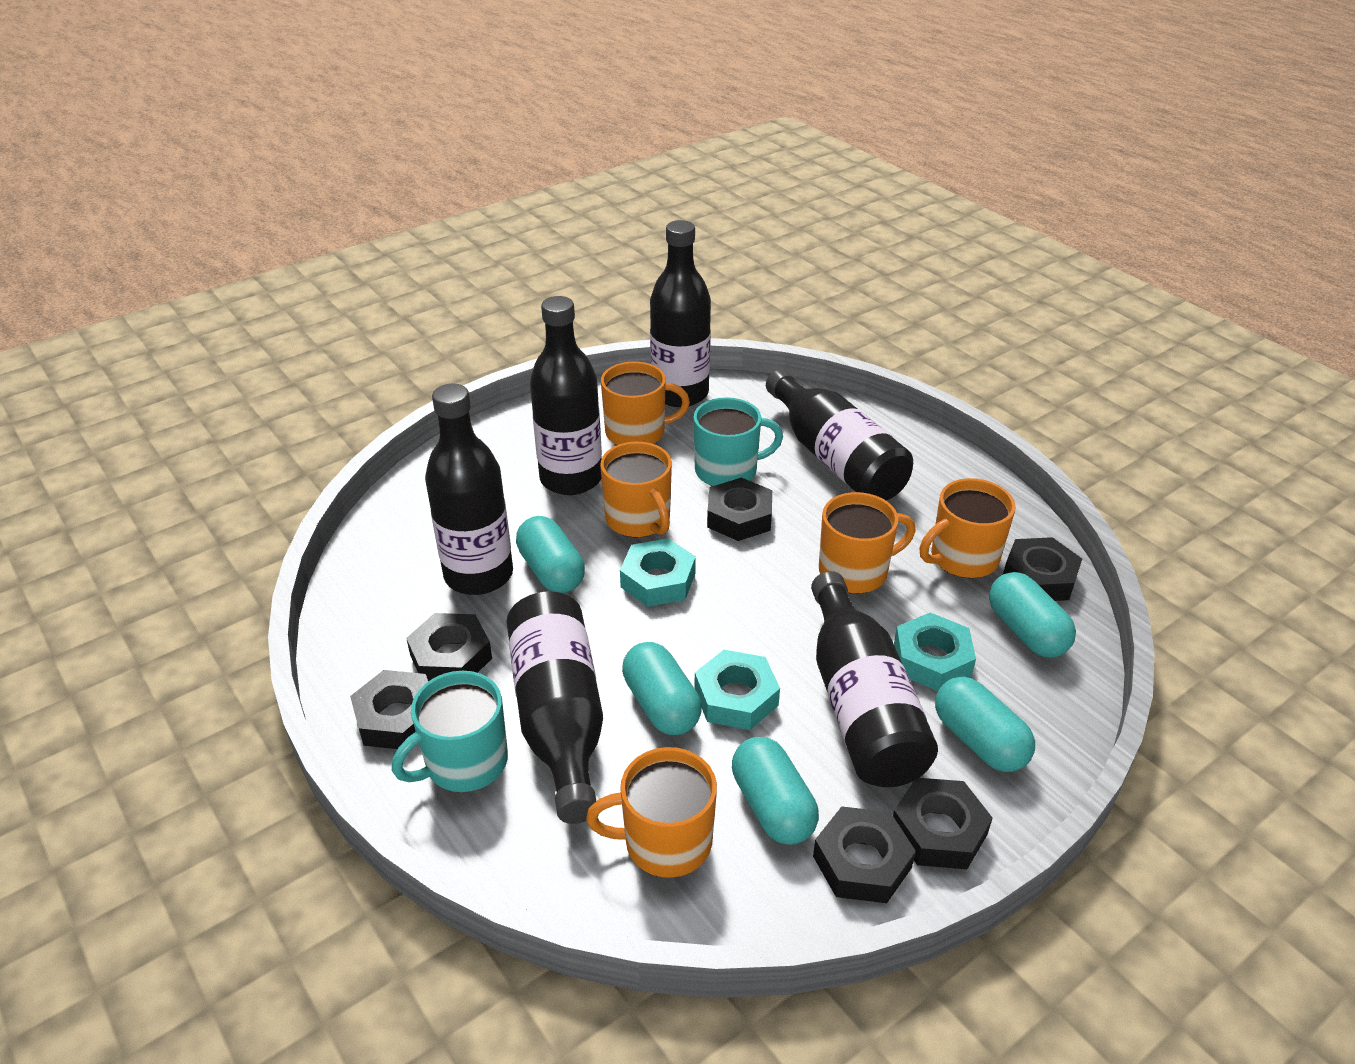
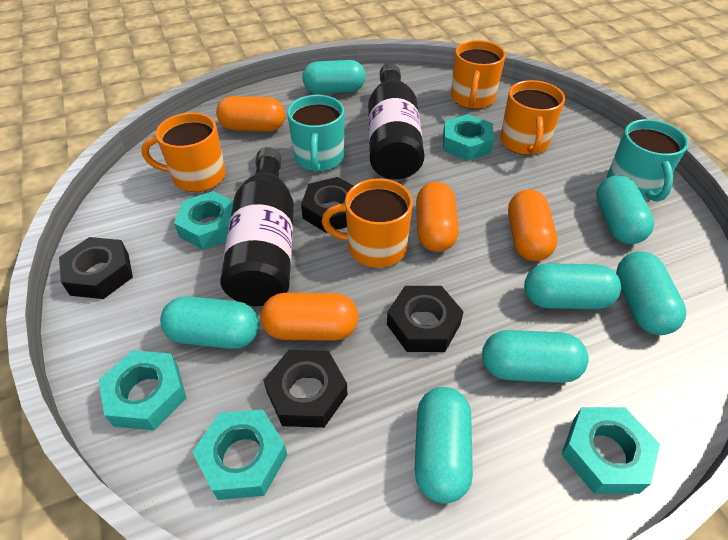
black bottle: [425,384,513,595] [506,592,603,824] [530,296,602,495] [650,220,711,407] [766,369,913,500] [811,571,938,787] = 6 -> [220,147,294,306] [368,63,424,179] = 2
black nut: [350,670,428,749] [406,613,492,681] [707,478,772,541] [813,807,916,903] [893,778,993,869] [1003,537,1082,601] = 6 -> [59,237,133,299] [263,350,348,428] [301,177,353,233] [387,286,464,352] = 4
orange capsule: none = 0 -> [216,96,285,132] [260,293,358,341] [416,182,458,252] [508,189,557,261] = 4
orange mug: [586,747,717,878] [600,442,672,538] [601,362,690,445] [819,492,916,594] [919,478,1016,578] = 5 -> [141,112,225,192] [322,179,413,268] [451,40,506,109] [500,80,565,155] = 4
turquoise capsule: [516,516,585,593] [622,642,702,735] [732,737,819,845] [935,677,1035,772] [989,572,1076,657] = 5 -> [160,296,259,349] [302,60,366,94] [415,387,473,504] [482,330,589,383] [524,263,621,309] [596,175,654,244] [616,251,686,335] = 7
turquoise nut: [620,538,696,607] [694,650,780,730] [894,612,976,691] = 3 -> [99,350,187,430] [174,191,233,250] [192,409,288,500] [443,114,494,161] [561,407,660,494] = 5

